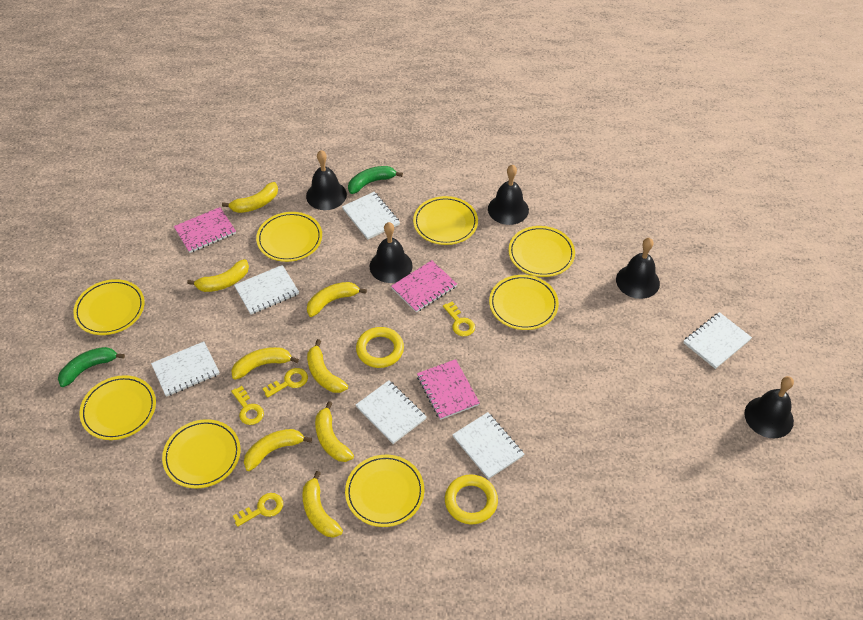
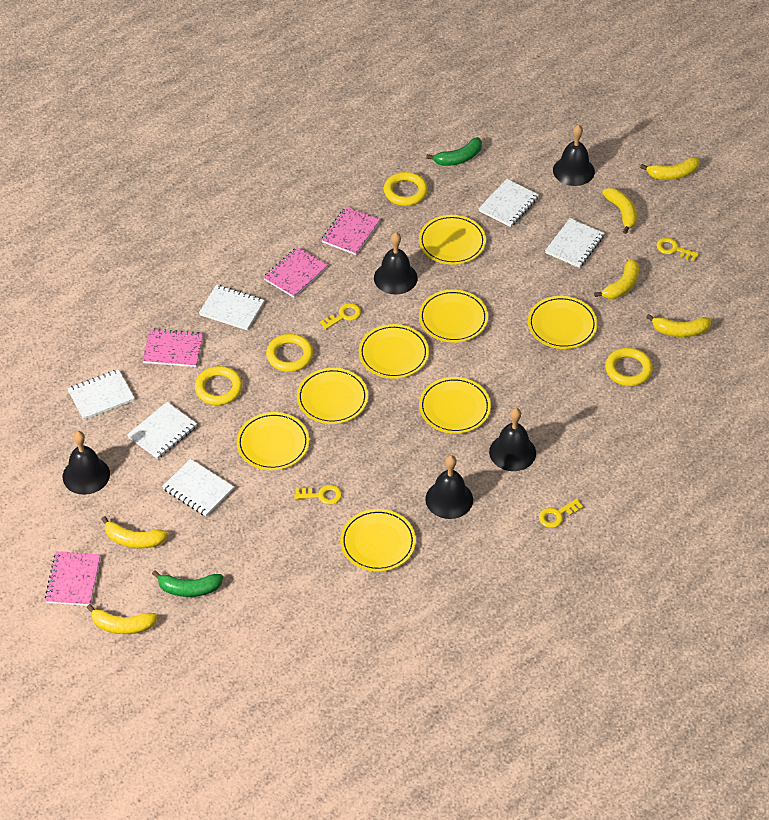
pink notebook: [174,207,236,253] [391,260,457,312] [417,359,480,420] = 3 -> [45,551,100,606] [142,329,203,367] [263,247,328,298] [322,207,381,255] = 4
yellow banana: [187,259,249,292] [222,182,278,213] [231,347,299,380] [244,429,312,471] [302,471,343,538] [307,282,367,317] [307,339,348,393] [315,401,354,462] = 8 -> [87,604,158,634] [101,516,168,548] [594,259,639,299] [602,188,637,234] [640,157,700,180] [647,314,711,337] = 6
yellow ring: [356,327,404,368] [445,475,498,524] = 2 -> [195,366,243,405] [266,334,313,372] [384,172,428,206] [605,348,653,386] = 4

